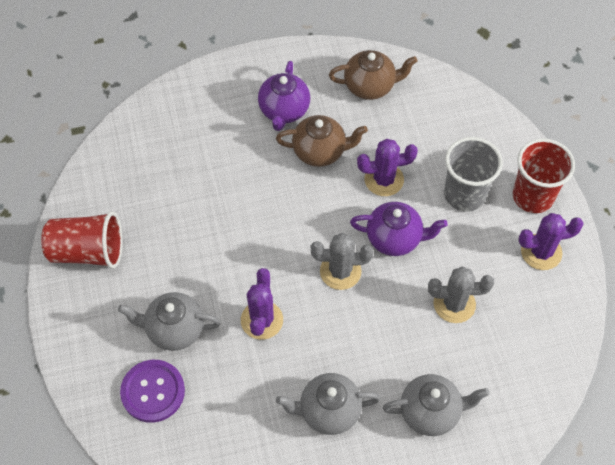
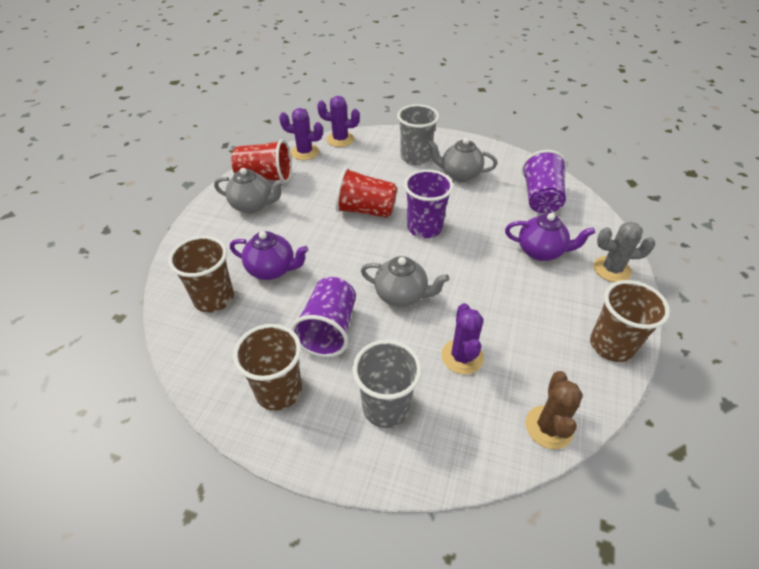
brown cactus: none = 0 -> [526,371,583,449] = 1
brown cup: none = 0 -> [168,236,234,313] [233,324,302,411] [590,280,670,362] = 3
brown teapot: [276,115,368,167] [329,50,417,100] = 2 -> none = 0
grey cactus: [311,233,373,290] [428,266,494,323] = 2 -> [594,222,655,282] = 1
grey cup: [444,137,503,212] = 1 -> [352,340,422,428] [397,104,439,165] = 2
purple button: [120,360,185,423] = 1 -> none = 0
purple cup: none = 0 -> [291,277,356,357] [404,169,454,238] [522,150,567,213] = 3

